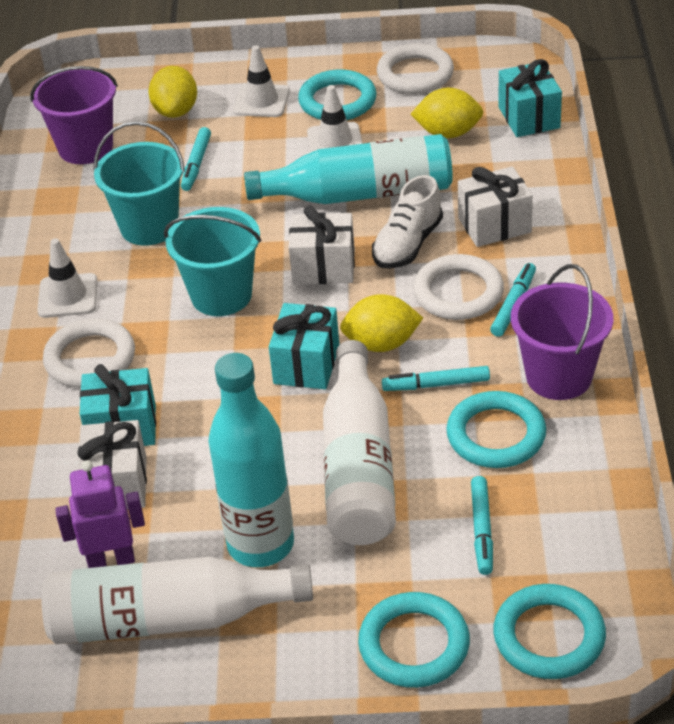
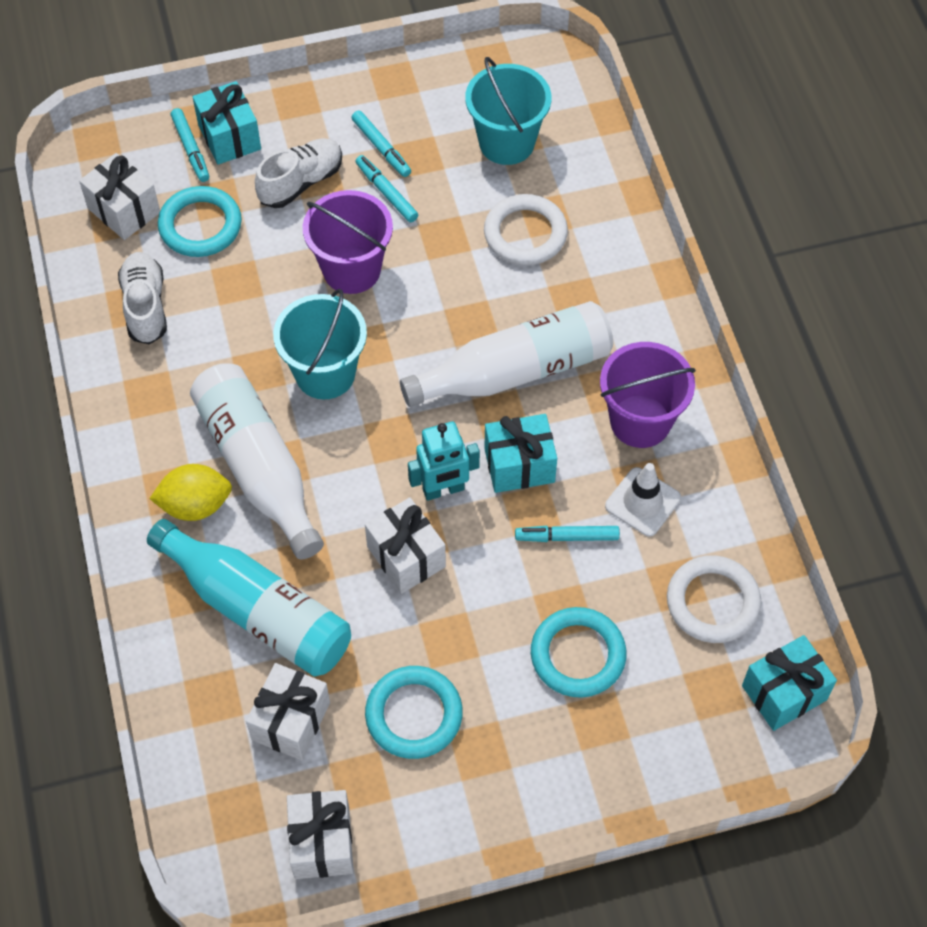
purple robot: [55,460,145,568] = 1 -> none = 0
turquoise bottle: [208,353,294,567] [244,134,453,204] = 2 -> [147,519,351,676] = 1
turquoise ring: [298,69,377,120] [358,592,470,688] [446,391,546,468] [493,584,606,679] = 4 -> [158,186,242,257] [365,666,463,759] [531,607,627,698] = 3
turquoise robot: none = 0 -> [408,422,480,501] = 1
white gift: [77,420,147,509] [289,205,355,284] [458,166,533,247] = 3 -> [79,153,160,240] [246,663,330,760] [287,790,353,879] [365,497,446,594] = 4
white ring: [43,318,135,388] [377,43,454,94] [413,254,504,320] = 3 -> [484,194,568,265] [667,555,762,643] = 2
white shoe: [372,175,443,269] = 1 -> [118,252,167,345] [255,138,342,208] = 2
white traffic cone: [37,238,97,318] [233,45,290,117] [307,85,363,152] = 3 -> [605,463,681,537] = 1
yellow lemon: [148,66,197,118] [340,294,423,352] [411,88,483,138] = 3 -> [149,464,232,521] = 1

